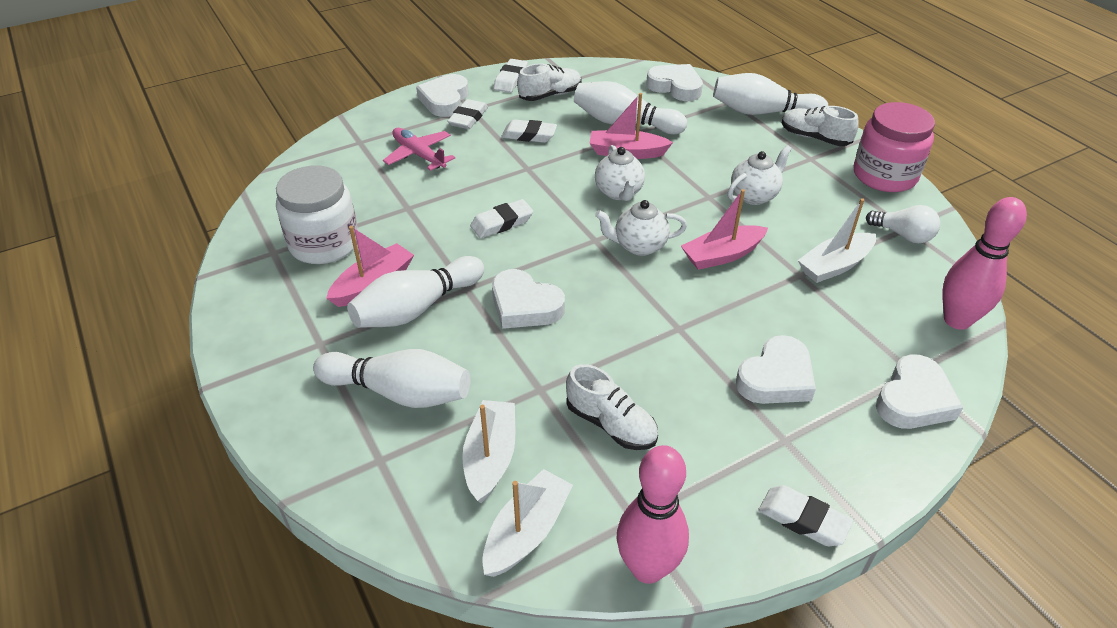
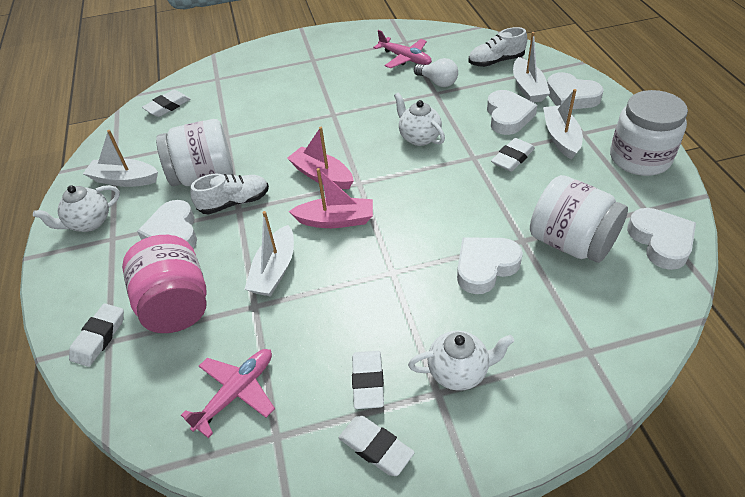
pink boat: [326,226,414,307] [590,93,673,159] [681,189,768,270] = 3 -> [287,127,354,189] [288,168,373,228] = 2
pink bowling pin: [617,445,689,584] [942,197,1027,330] = 2 -> none = 0
pink plane: [383,128,455,171] = 1 -> [181,349,275,438] [373,30,432,68] = 2
white boat: [462,400,515,503] [482,469,573,577] [798,198,876,283] = 3 -> [83,130,158,187] [245,211,294,296] [513,32,550,103] [543,89,583,160] = 4
white bowling pin: [313,349,471,408] [347,256,484,328] [574,81,687,134] [713,73,828,115] = 4 -> none = 0
white jar: [276,165,358,264] = 1 -> [156,119,233,186] [530,175,628,263] [610,90,688,176] = 3
white shoe: [517,63,582,101] [566,364,658,450] [782,106,859,146] = 3 -> [190,174,269,214] [468,27,527,67] = 2

